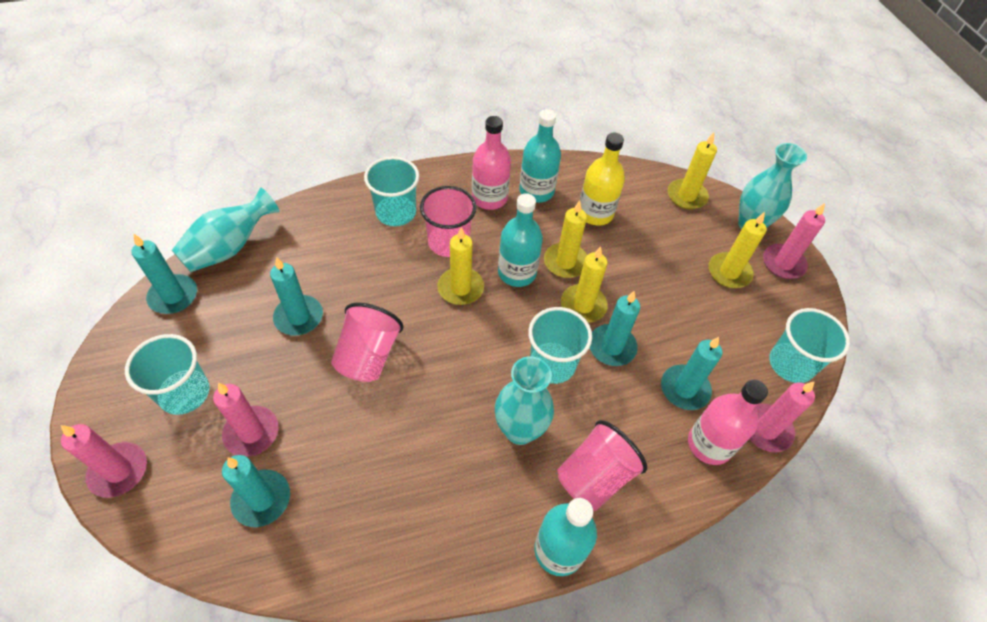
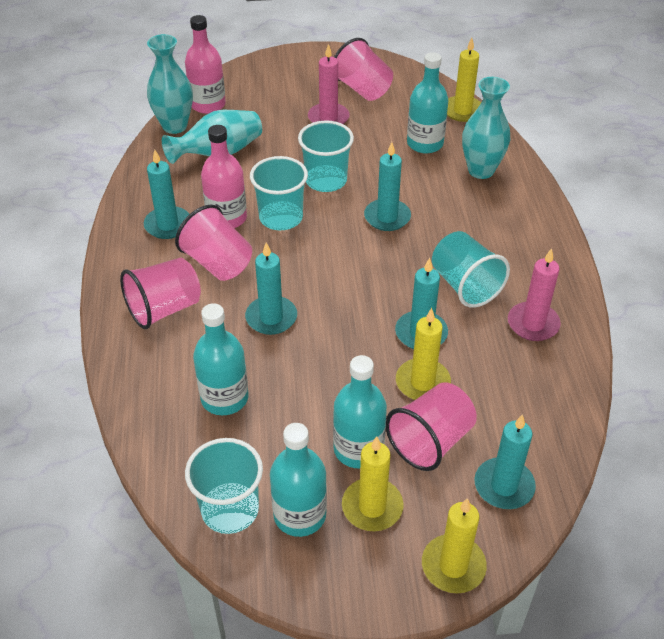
pink candle: [61,424,147,498] [213,383,279,457] [749,381,815,453] [763,203,825,279] = 4 -> [308,44,350,124] [508,248,561,341] = 2
pink cup: [331,303,403,382] [420,186,476,257] [557,420,647,511] = 3 -> [120,258,201,329] [175,204,252,281] [334,38,393,101] [386,382,477,471] = 4
turquoise bottle: [498,193,543,287] [519,109,561,203] [534,498,597,576] = 3 -> [193,303,249,415] [270,423,327,537] [333,355,387,468] [407,52,449,153] = 4
yellow bottle: [580,133,625,225] = 1 -> none = 0
yellow candle: [437,227,484,305] [544,200,587,278] [561,246,608,323] [668,133,717,210] [709,212,766,288] = 5 -> [342,436,403,531] [396,308,451,400] [422,498,487,594] [447,38,481,122] = 4

